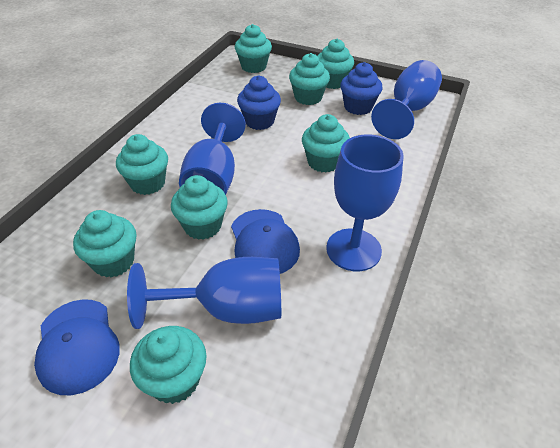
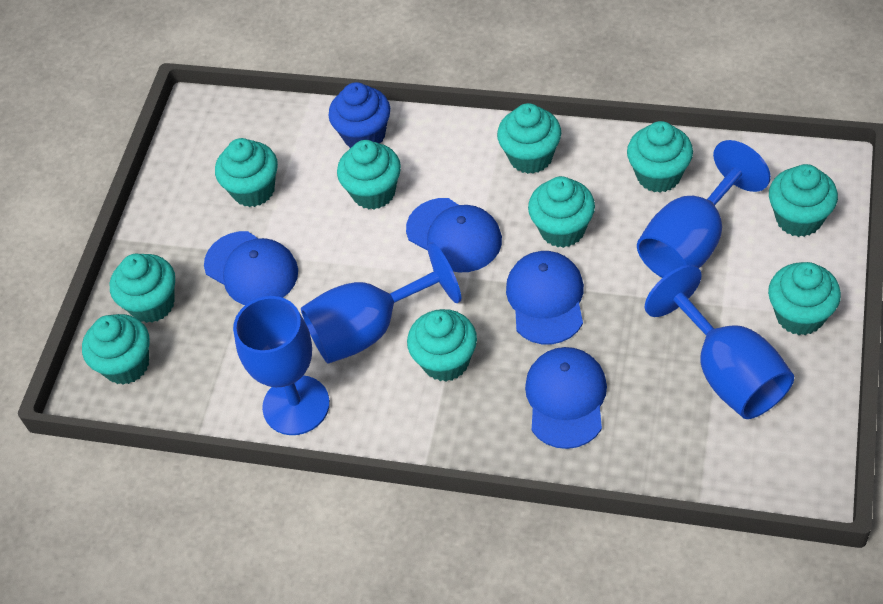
blue cap: [34,299,120,395] [231,209,300,274] = 2 -> [204,231,298,305] [406,198,502,272] [506,251,584,344] [525,347,607,449] = 4
blue cupcake: [237,75,281,130] [340,62,383,115] = 2 -> [328,82,390,148] = 1
turquoise cupcake: [73,210,137,278] [116,134,168,195] [130,326,207,404] [171,175,228,240] [235,24,272,73] [289,53,330,105] [302,114,350,172] [317,39,354,89] = 8 -> [82,314,149,385] [110,254,175,323] [215,138,278,207] [337,140,401,210] [407,309,477,381] [497,103,561,174] [528,176,595,248] [627,121,693,193] [768,262,841,335] [769,164,838,237] = 10

